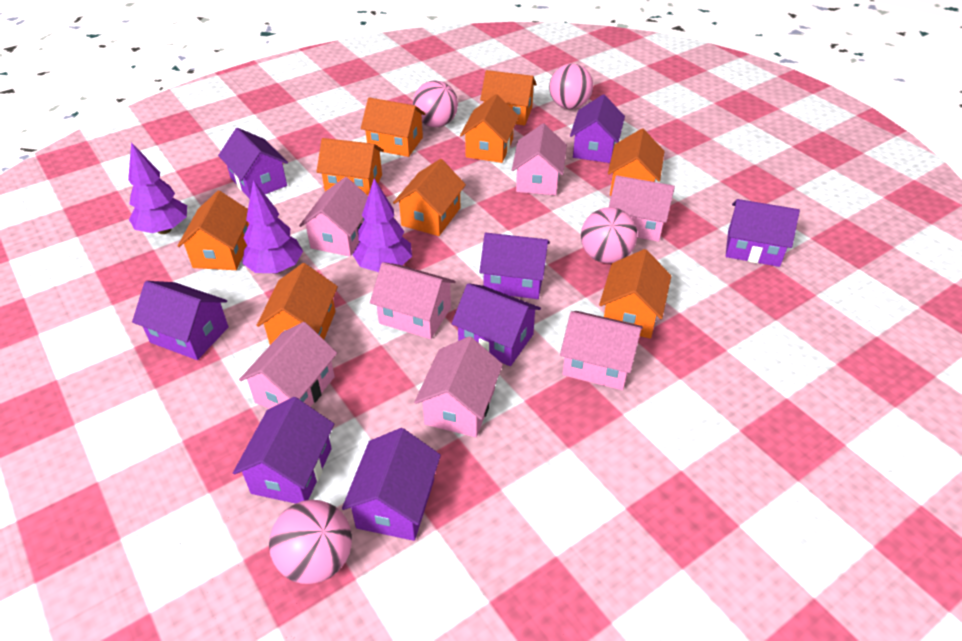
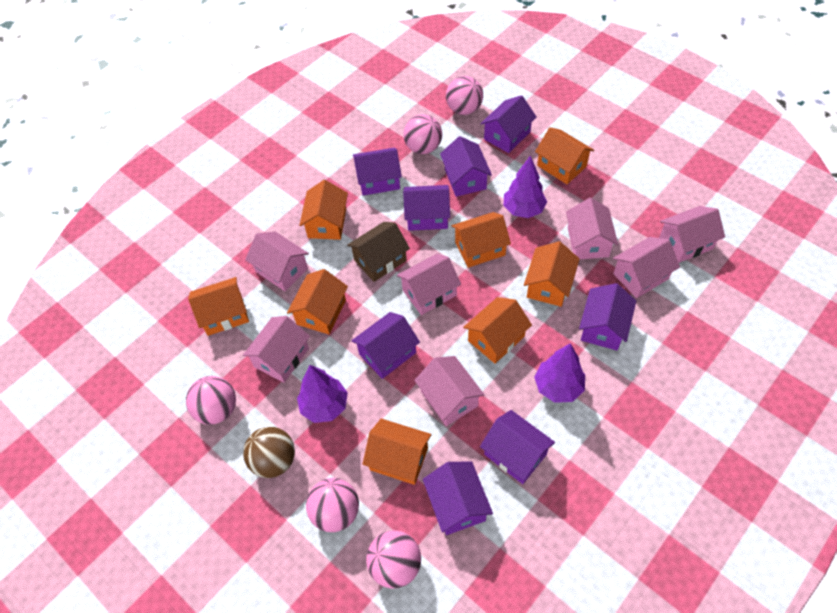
brown ball: none = 0 -> [243,427,295,478] = 1
brown house: none = 0 -> [347,222,410,282] = 1
orange house: [177,190,249,270] [256,263,338,345] [316,138,384,195] [361,97,426,157] [393,159,466,236] [460,94,519,163] [480,70,537,125] [599,249,671,339] [608,129,665,196] = 9 -> [188,277,249,336] [287,269,348,334] [299,180,348,240] [363,418,431,485] [451,212,511,268] [463,297,532,364] [524,241,579,307] [535,127,594,184] = 8
pink ball: [269,500,352,584] [413,80,458,127] [549,64,593,109] [581,207,637,263] = 4 -> [186,376,236,425] [306,478,359,532] [366,530,421,588] [403,114,442,154] [446,76,483,115] = 5

